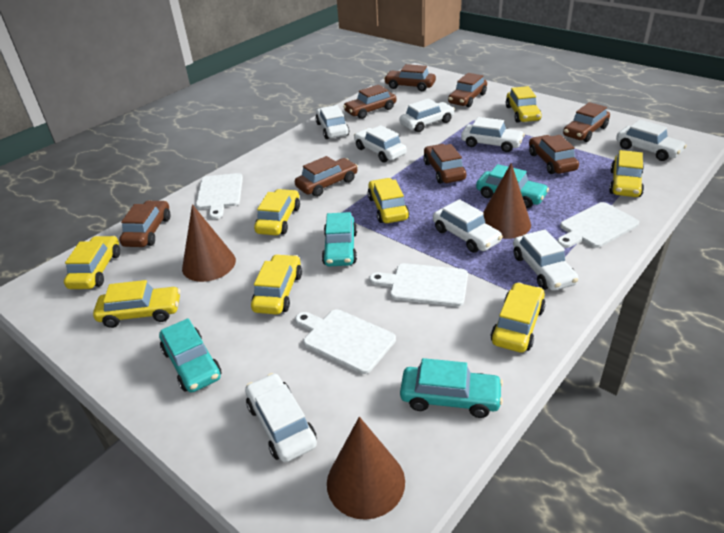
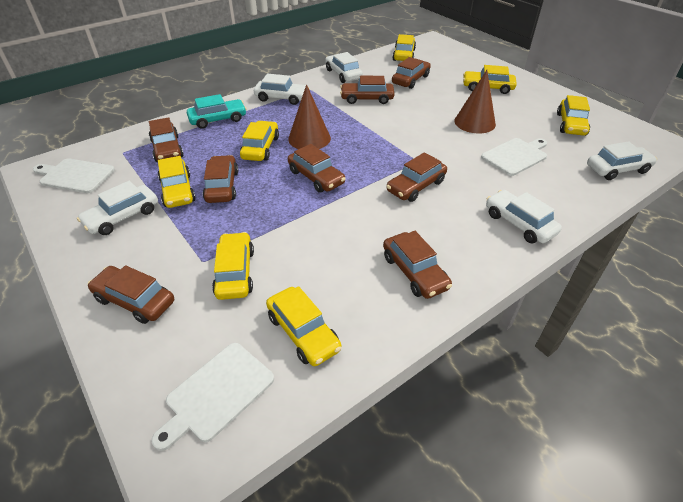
brown cone: [182,204,236,282] [327,417,405,520] [483,163,531,239] = 3 -> [288,84,331,149] [454,70,496,133] = 2
turquoise car: [159,318,221,393] [322,212,357,266] [400,358,503,418] [476,164,549,208] = 4 -> [187,94,247,129] = 1
white car: [245,373,317,462] [315,105,349,139] [354,125,407,163] [400,98,455,132] [433,199,503,253] [461,117,525,152] [513,230,579,291] [616,120,687,161] = 8 -> [77,181,158,235] [254,73,309,105] [325,52,363,83] [486,190,562,243] [587,141,657,180] = 5
white cutting board: [196,173,243,219] [295,309,396,374] [370,263,468,306] [557,202,639,248] = 4 -> [33,158,115,193] [152,343,274,451] [481,138,547,176] = 3
yellow car: [64,236,120,289] [93,280,181,328] [251,254,302,315] [254,189,300,235] [368,178,409,223] [491,282,546,353] [506,86,542,123] [609,150,644,197] = 8 -> [158,156,196,208] [212,232,254,300] [240,121,279,161] [266,286,342,366] [392,34,416,61] [463,65,517,94] [557,95,590,136] = 7

